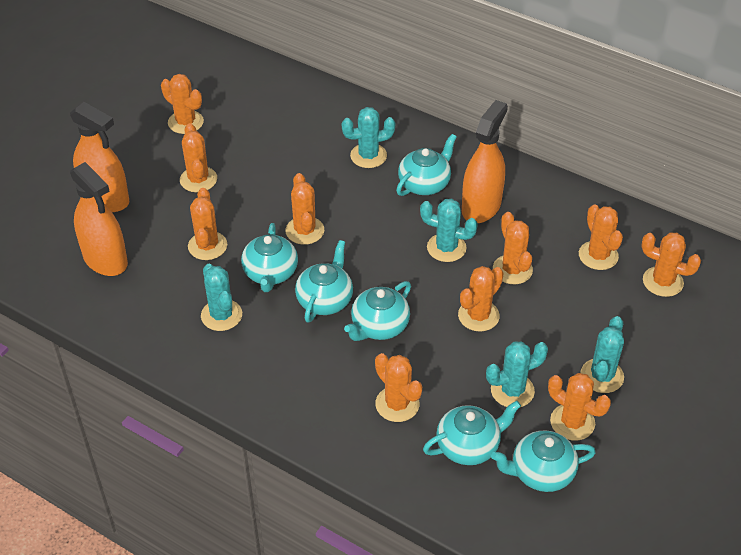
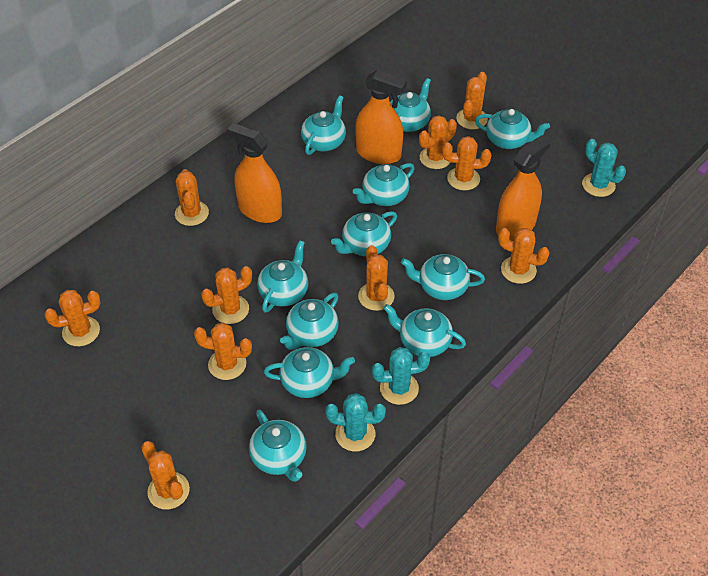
turquoise cactus: [201,264,242,331] [342,107,395,168] [420,199,478,262] [486,341,548,407] [581,316,624,393] = 5 -> [325,393,386,451] [372,347,430,405] [582,139,626,197] = 3
turquoise teapot: [241,223,298,292] [295,240,353,322] [344,281,411,341] [396,134,457,196] [423,401,521,465] [491,430,596,492] = 6 -> [249,410,307,482] [257,240,308,313] [264,347,355,398] [280,293,339,350] [301,95,346,155] [331,211,397,256] [353,163,415,206] [383,304,466,357] [390,78,431,132] [401,254,485,300] [475,109,550,149] = 11

